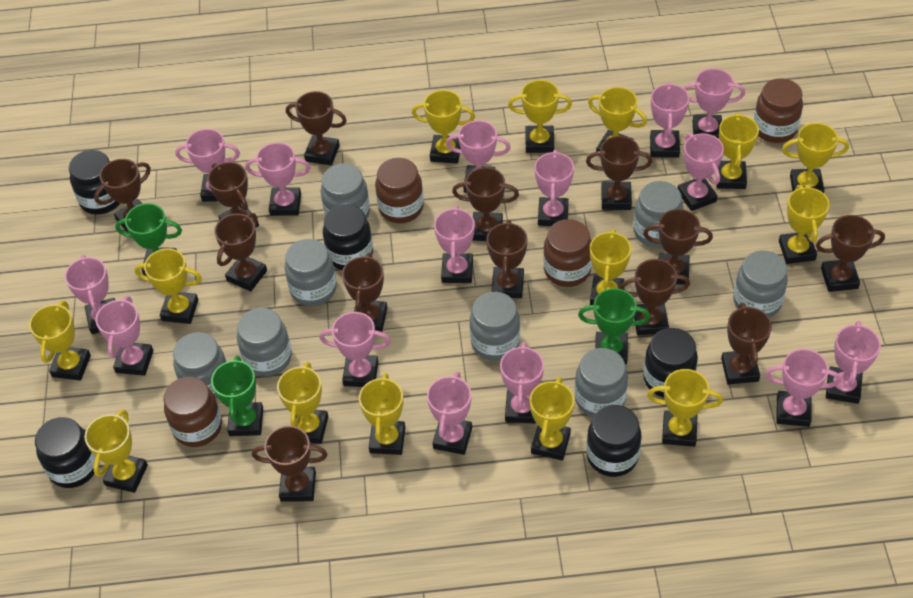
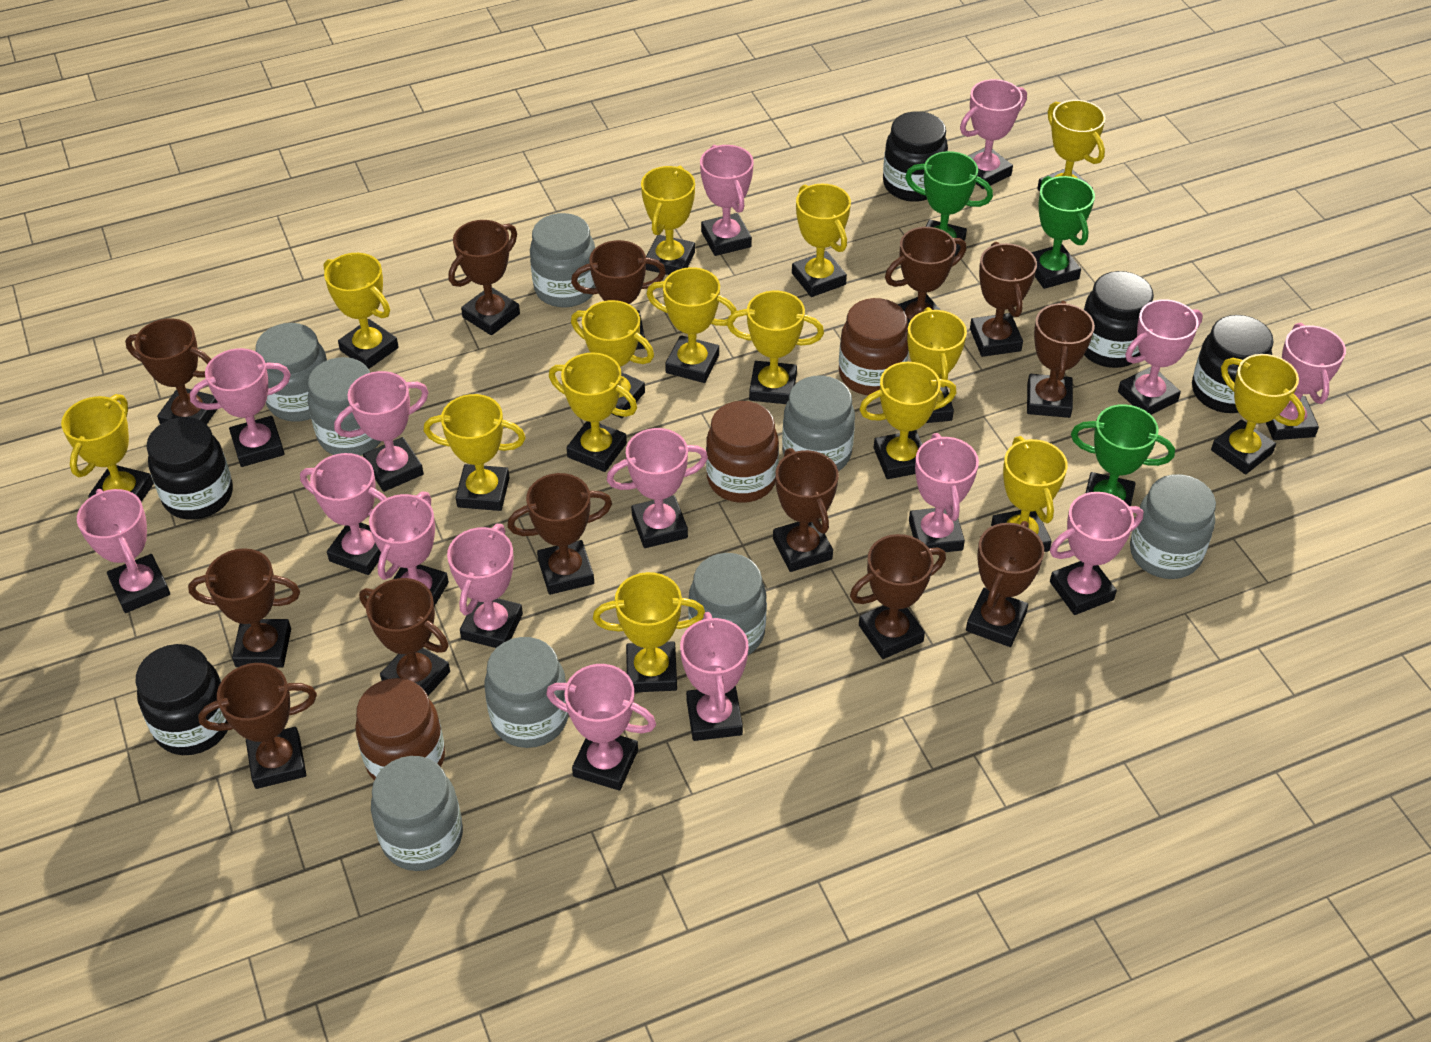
brown jar: [163,377,222,447] [375,158,424,223] [543,219,592,287] [754,78,803,143] = 4 -> [355,678,445,780] [706,401,779,503] [839,298,909,395] = 3
yellow trophy: [29,301,91,381] [84,409,148,493] [135,249,202,324] [277,362,328,444] [359,373,405,455] [412,90,475,164] [508,80,572,153] [530,377,574,461] [588,87,647,156] [590,229,631,305] [647,369,723,447] [716,112,759,189] [779,185,830,264] [782,123,849,193] = 14 -> [61,394,154,502] [324,253,399,369] [424,394,526,511] [549,352,637,472] [571,300,654,418] [593,572,705,692] [641,165,695,275] [647,267,737,383] [727,291,824,404] [792,184,851,297] [859,362,957,479] [907,307,967,423] [991,436,1068,552] [1037,100,1106,191] [1211,354,1305,474] = 15

